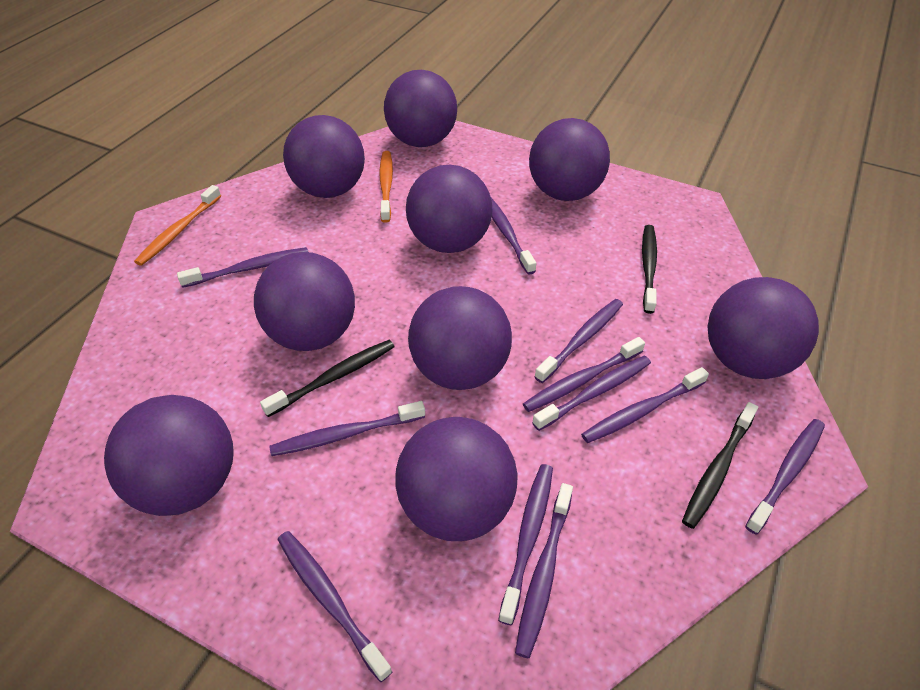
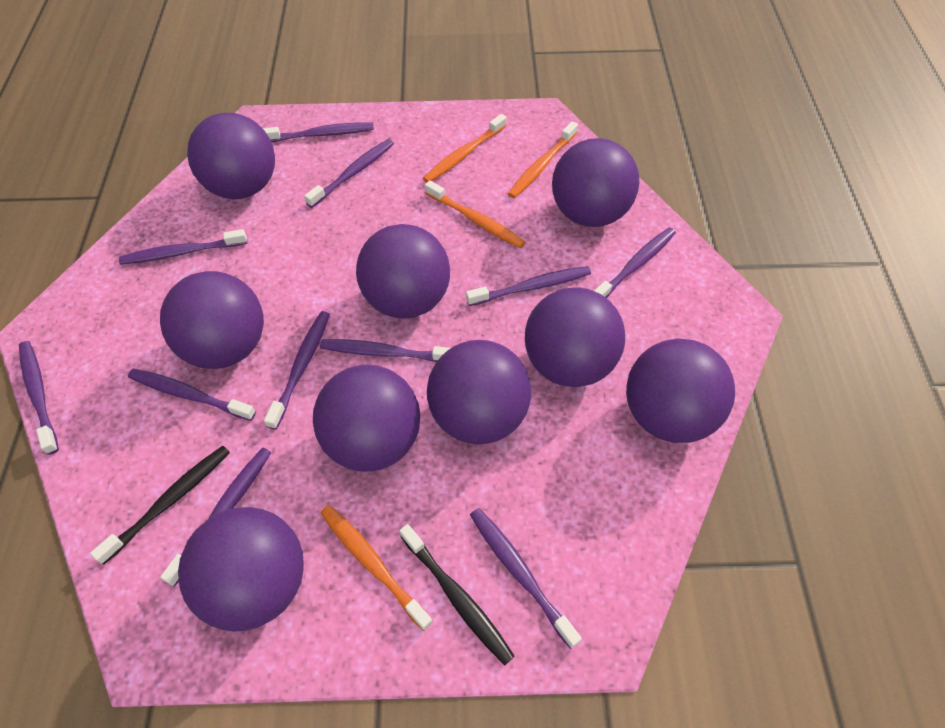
black toothbrush: [260,340,395,417] [642,225,657,314] [682,402,758,529] = 3 -> [90,446,230,565] [399,524,515,665] = 2
orange toothbrush: [134,185,221,266] [379,151,393,223] = 2 -> [321,505,433,631] [423,114,507,183] [425,181,525,248] [508,121,578,198] = 4

